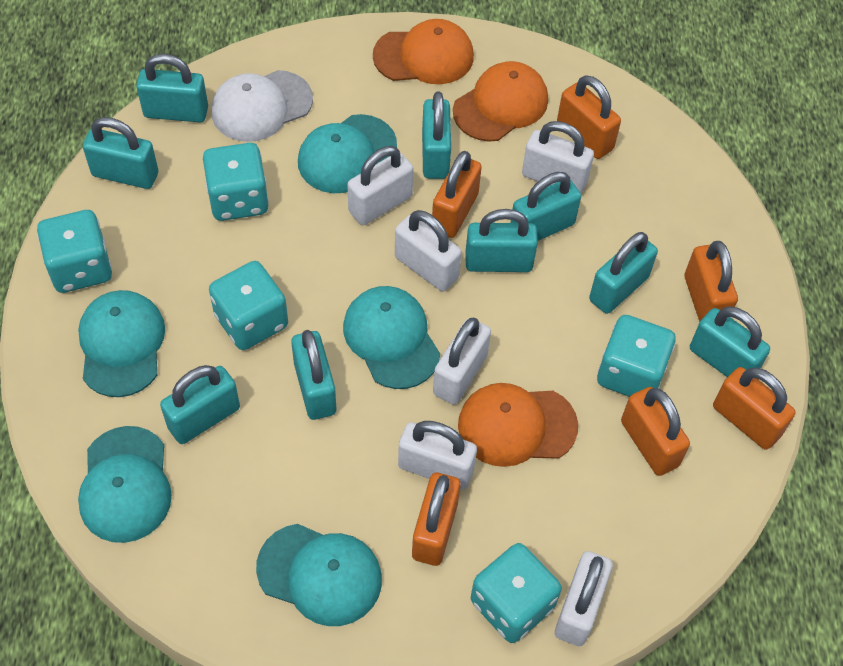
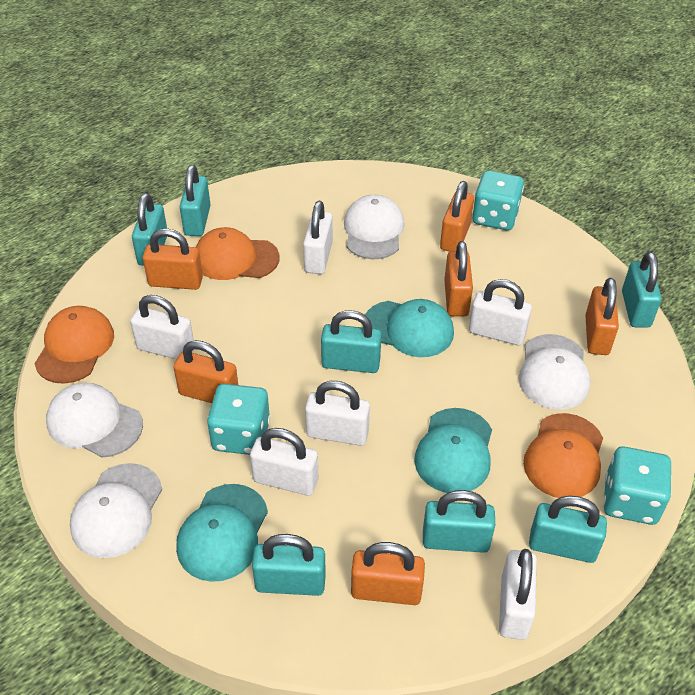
turquoise cap: [78,290,165,397] [78,426,172,543] [256,524,382,626] [298,114,397,193] [343,286,440,389] = 5 -> [176,484,268,582] [365,299,454,357] [414,408,492,493] = 3
turquoise dice: [37,210,112,293] [203,143,269,221] [209,261,288,350] [471,543,562,643] [597,315,676,397] = 5 -> [207,384,270,455] [472,170,524,230] [603,446,671,525] = 3
turquoise padlock: [83,117,158,189] [136,54,208,122] [160,365,240,444] [291,330,336,420] [422,92,451,179] [465,209,538,272] [510,172,581,241] [589,232,658,314] [690,306,770,377] = 9 -> [132,193,167,266] [180,165,211,236] [252,534,326,596] [321,310,382,373] [423,490,495,553] [529,496,607,563] [622,252,661,328] = 7
white cap: [211,70,313,142] = 1 -> [46,383,143,458] [70,463,162,558] [344,195,404,259] [519,334,591,409] = 4

